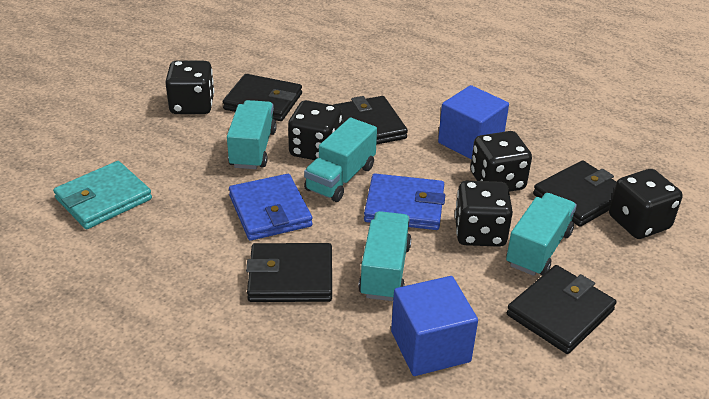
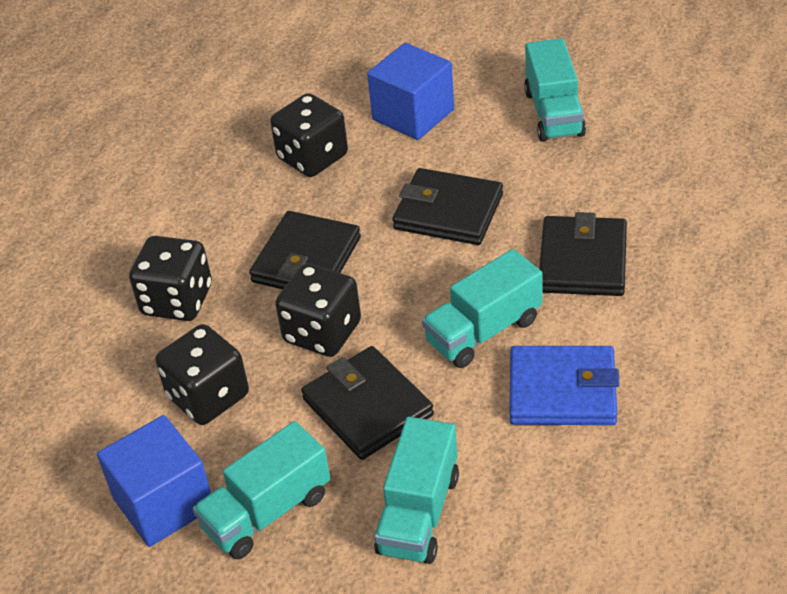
black dice: [165,61,214,114] [288,100,342,160] [455,181,513,247] [471,131,532,192] [609,169,683,239] = 5 -> [129,236,212,321] [155,324,249,425] [270,93,348,177] [275,263,361,357] = 4
black wallet: [223,74,302,121] [246,243,332,302] [334,96,408,145] [507,265,617,354] [533,160,616,227] = 5 -> [249,211,361,289] [301,346,434,460] [392,168,503,245] [539,212,627,296] = 4
blue wallet: [229,174,313,241] [364,174,445,230] = 2 -> [509,346,620,425] = 1
turquoise wallet: [53,161,152,229] = 1 -> none = 0

